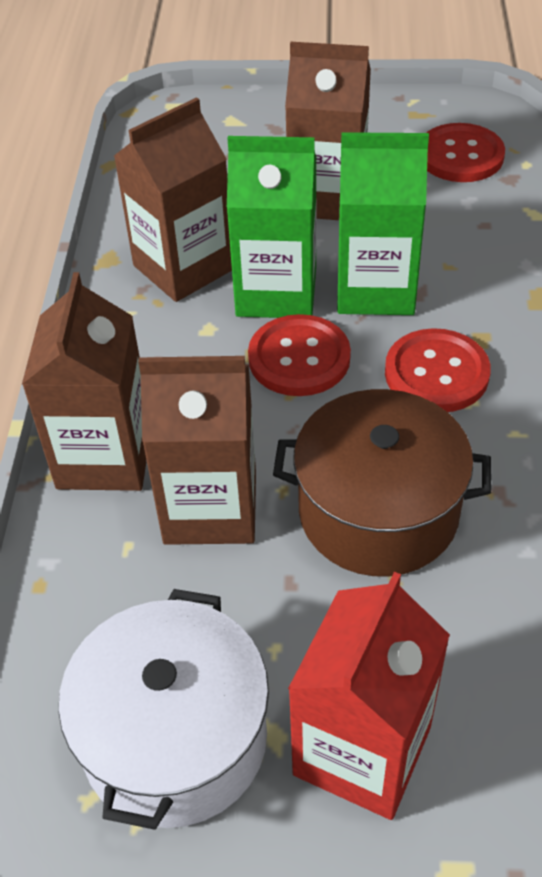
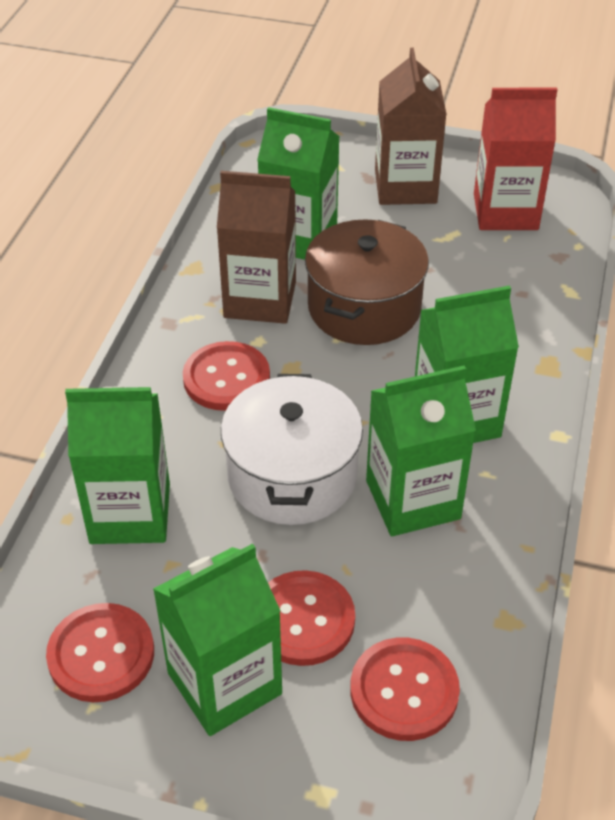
brown carton: [22,272,147,491] [114,97,232,302] [138,356,256,545] [285,42,371,220] = 4 -> [217,171,296,324] [375,48,447,205] = 2
green carton: [227,136,316,318] [337,132,429,315] = 2 -> [65,387,170,544] [153,543,282,736] [257,107,340,260] [366,366,476,536] [415,286,519,443] = 5
red button: [248,314,351,396] [385,328,491,412] [426,123,505,182] = 3 -> [46,603,154,702] [183,341,270,411] [268,570,355,666] [350,637,460,741] = 4

